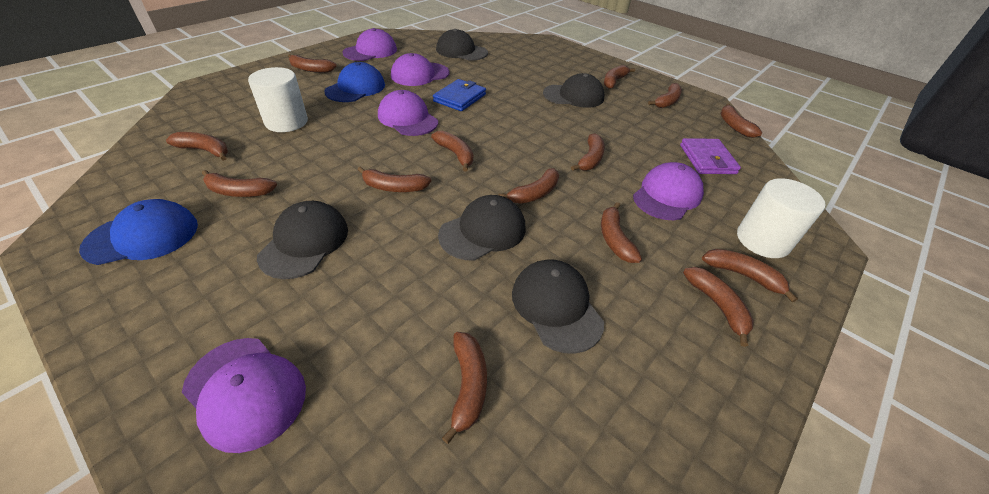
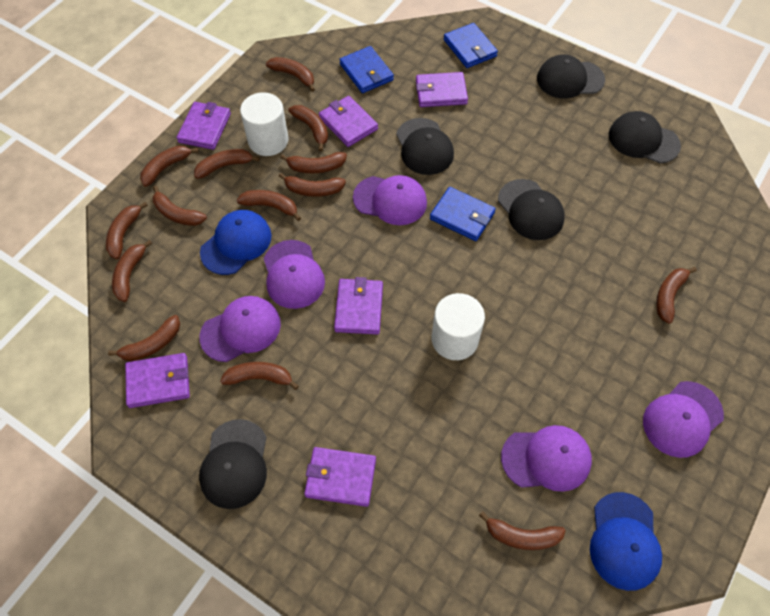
blue wallet: [433,79,486,111] = 1 -> [339,46,394,93] [430,187,496,241] [444,23,498,68] = 3
purple wallet: [680,138,741,174] = 1 -> [125,353,190,408] [177,102,231,150] [304,447,376,507] [319,96,378,147] [334,277,383,335] [416,72,468,107] = 6

